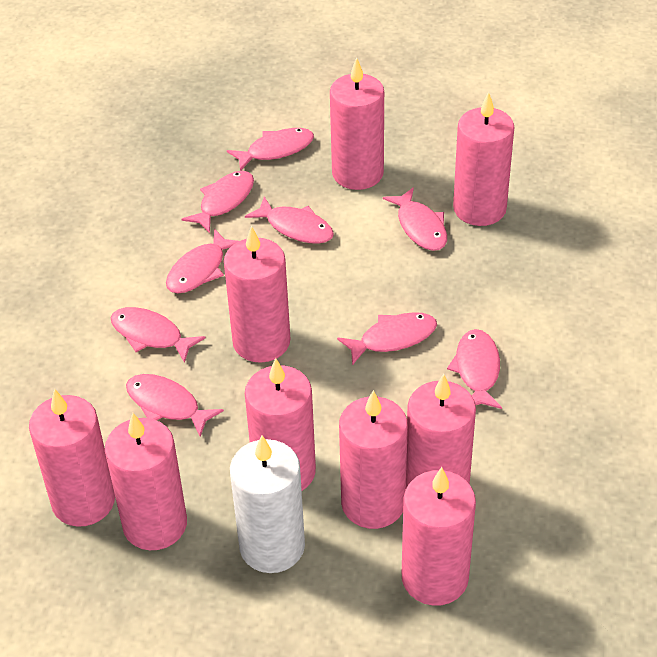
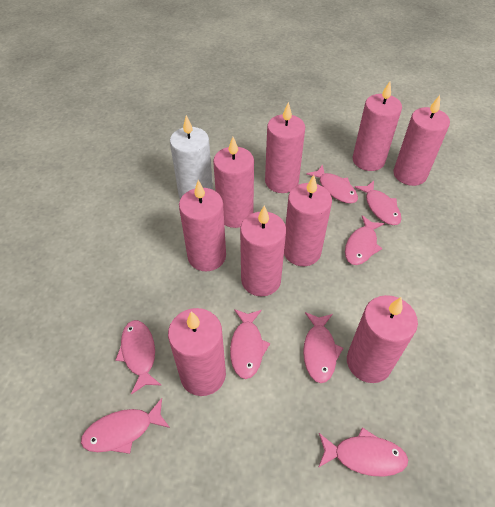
pink fish: [111,307,206,363] [126,374,224,437] [166,229,239,293] [181,171,254,233] [227,128,314,171] [245,196,334,244] [337,312,437,365] [383,187,447,251] [447,329,502,409] = 9 -> [81,398,170,454] [115,320,161,395] [230,309,270,379] [303,312,343,383] [306,164,358,203] [318,427,408,477] [345,215,385,265] [354,181,401,225] = 8

